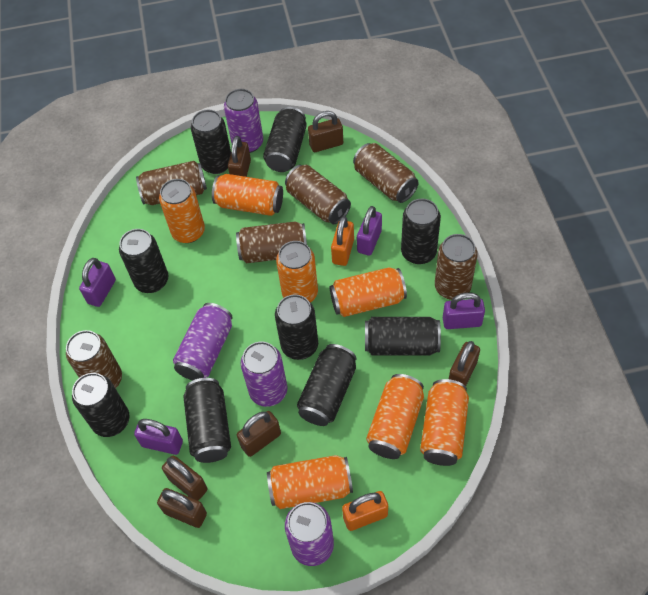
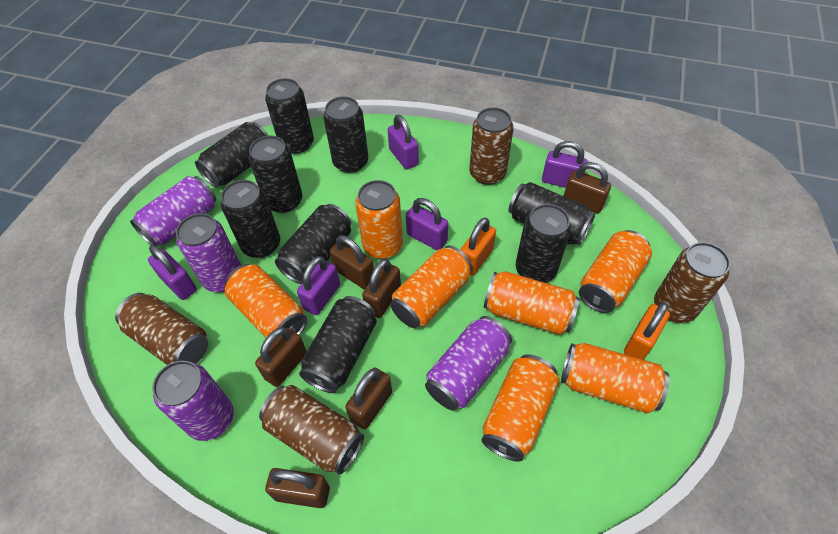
brown can: [66,330,122,388] [136,161,207,205] [236,221,307,263] [285,165,351,224] [353,143,419,203] [435,234,478,300] = 6 -> [115,293,208,365] [259,385,364,475] [469,107,514,185] [654,242,730,323] = 4
purple padlock: [79,258,116,307] [134,419,183,455] [357,206,382,256] [443,292,485,329] = 4 -> [148,245,197,300] [297,256,340,315] [388,115,419,170] [406,198,448,250] [542,141,587,188] = 5

